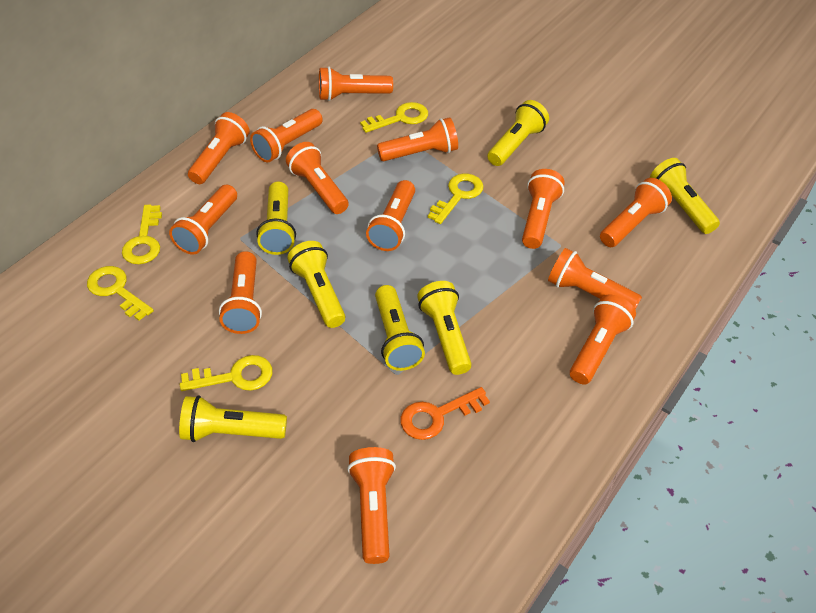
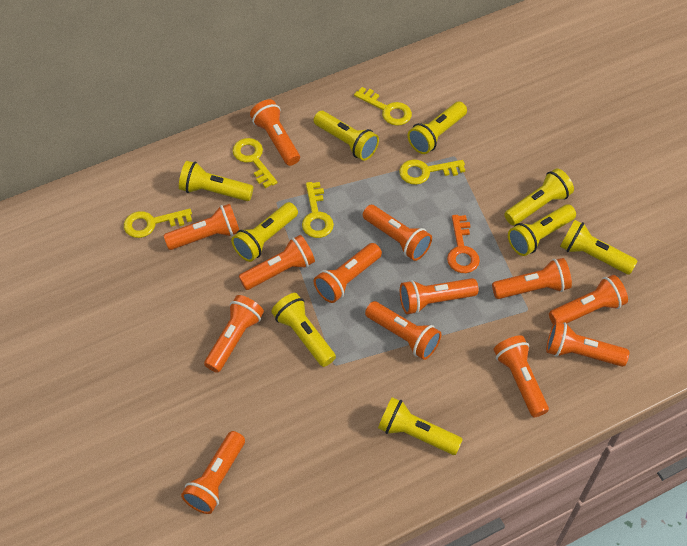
yellow flashlight: [179,395,287,442] [256,182,296,255] [287,241,346,328] [375,285,425,371] [417,281,472,375] [487,100,549,166] [650,158,720,234] = 7 -> [179,161,254,201] [231,202,298,262] [271,293,336,367] [314,111,379,161] [378,397,463,455] [408,102,467,154] [504,168,574,226] [508,204,576,256] [560,220,637,275] = 9

